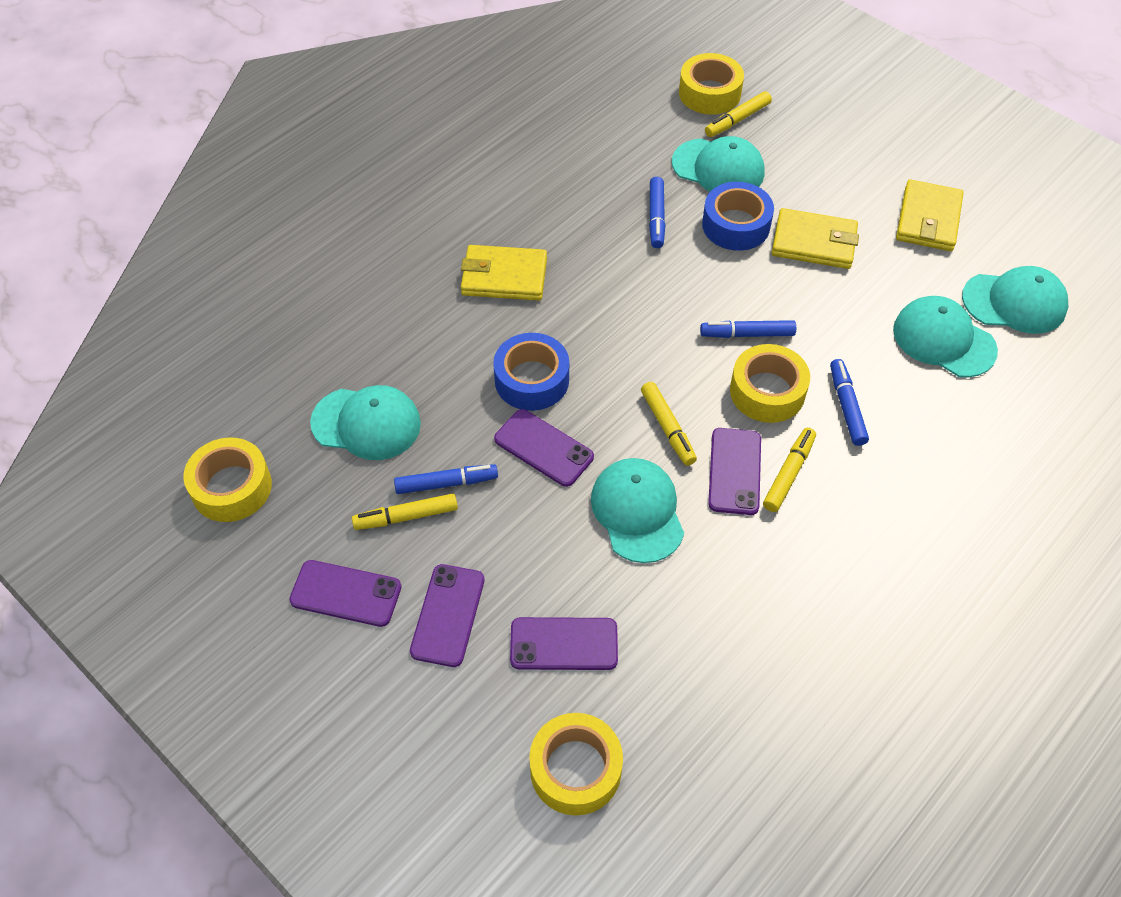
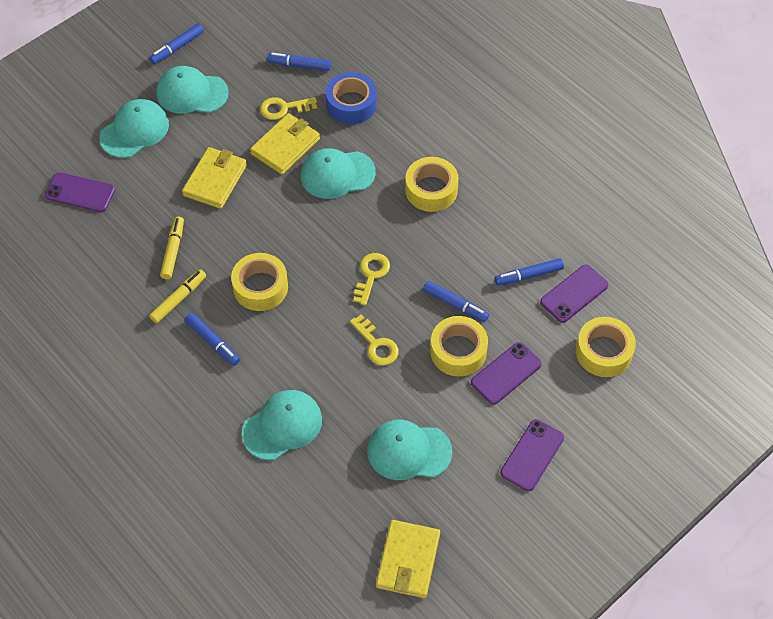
blue marker: [394,464,498,494] [649,177,665,248] [700,320,796,338] [830,359,869,446] = 4 -> [149,23,204,64] [185,313,240,366] [267,53,331,71] [423,281,489,322] [495,258,564,286] = 5
blue tape: [493,333,569,411] [702,182,774,251] = 2 -> [326,72,377,124] = 1
purple phone: [289,560,401,627] [410,564,485,667] [494,409,594,487] [510,617,618,670] [708,428,761,515] = 5 -> [45,172,115,212] [471,342,542,405] [500,419,564,491] [540,265,609,323] = 4
yellow key: none = 0 -> [260,97,317,120] [350,314,399,365] [353,253,390,305] = 3
yellow marker: [352,493,458,530] [641,382,697,466] [705,91,772,137] [763,428,816,512] = 4 -> [149,269,206,323] [160,216,184,280] = 2

